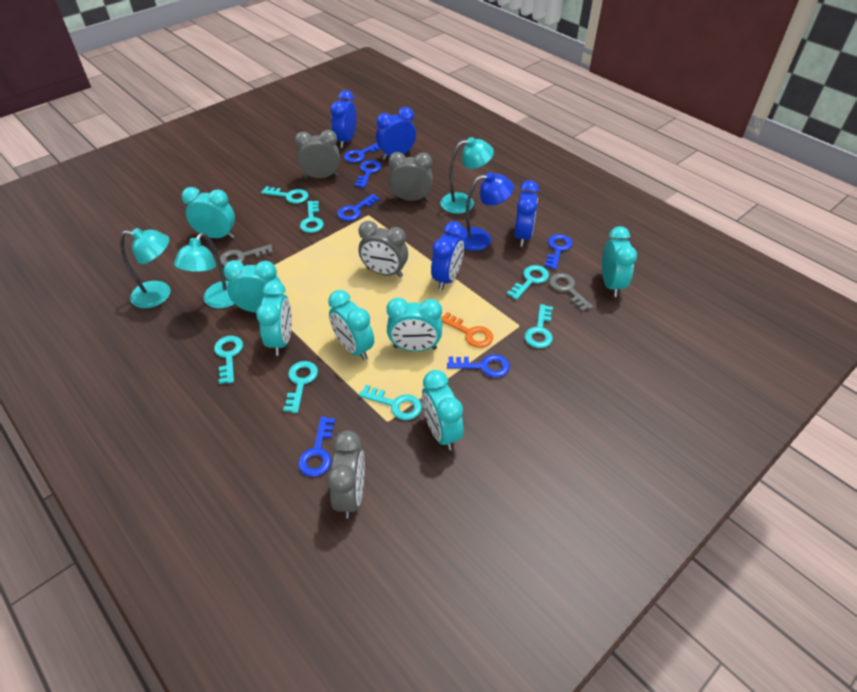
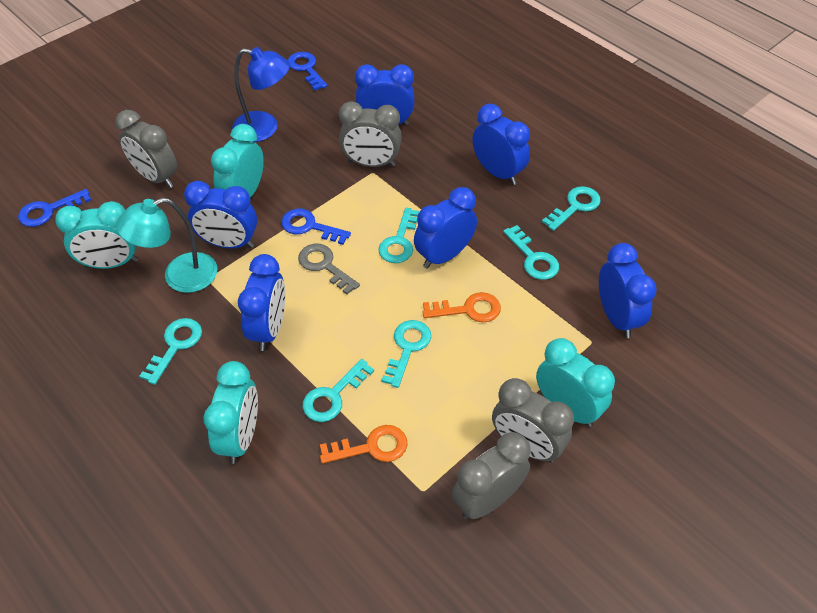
blue clock: [330,90,357,148] [376,107,416,160] [431,221,464,290] [514,180,539,247] = 4 -> [184,181,257,248] [238,254,285,351] [355,64,414,126] [414,187,477,269] [473,104,530,185] [599,243,657,338] = 6
blue key: [298,416,335,477] [337,194,380,221] [344,143,380,163] [355,160,381,188] [447,354,510,378] [545,234,573,269] = 6 -> [18,189,91,227] [281,209,351,245] [288,52,327,91] = 3
grey key: [220,244,273,266] [549,273,593,312] = 2 -> [298,244,360,295] = 1
orange key: [441,312,493,348] = 1 -> [320,425,408,464] [423,292,501,322] = 2
turquoise clock: [182,187,235,238] [223,260,282,313] [256,280,292,356] [328,290,374,360] [387,298,442,352] [422,370,464,451] [602,226,637,297] = 7 -> [55,201,138,269] [203,361,258,464] [211,124,264,198] [536,338,615,427] = 4
turquoise key: [214,336,243,384] [261,186,309,204] [283,361,318,413] [300,201,324,233] [359,385,422,420] [507,265,549,300] [524,304,553,348] = 7 -> [139,318,202,385] [303,359,374,422] [378,208,420,263] [381,320,431,388] [503,225,559,280] [542,186,601,231] = 6
turquoise lamp: [120,228,171,308] [174,233,234,309] [440,137,494,214] = 3 -> [116,198,218,293] = 1

